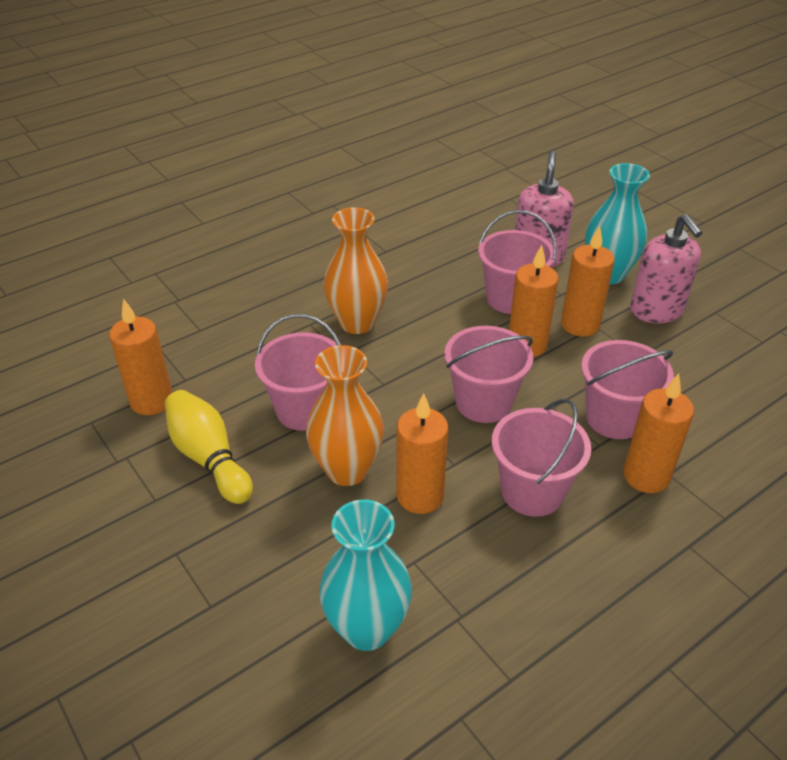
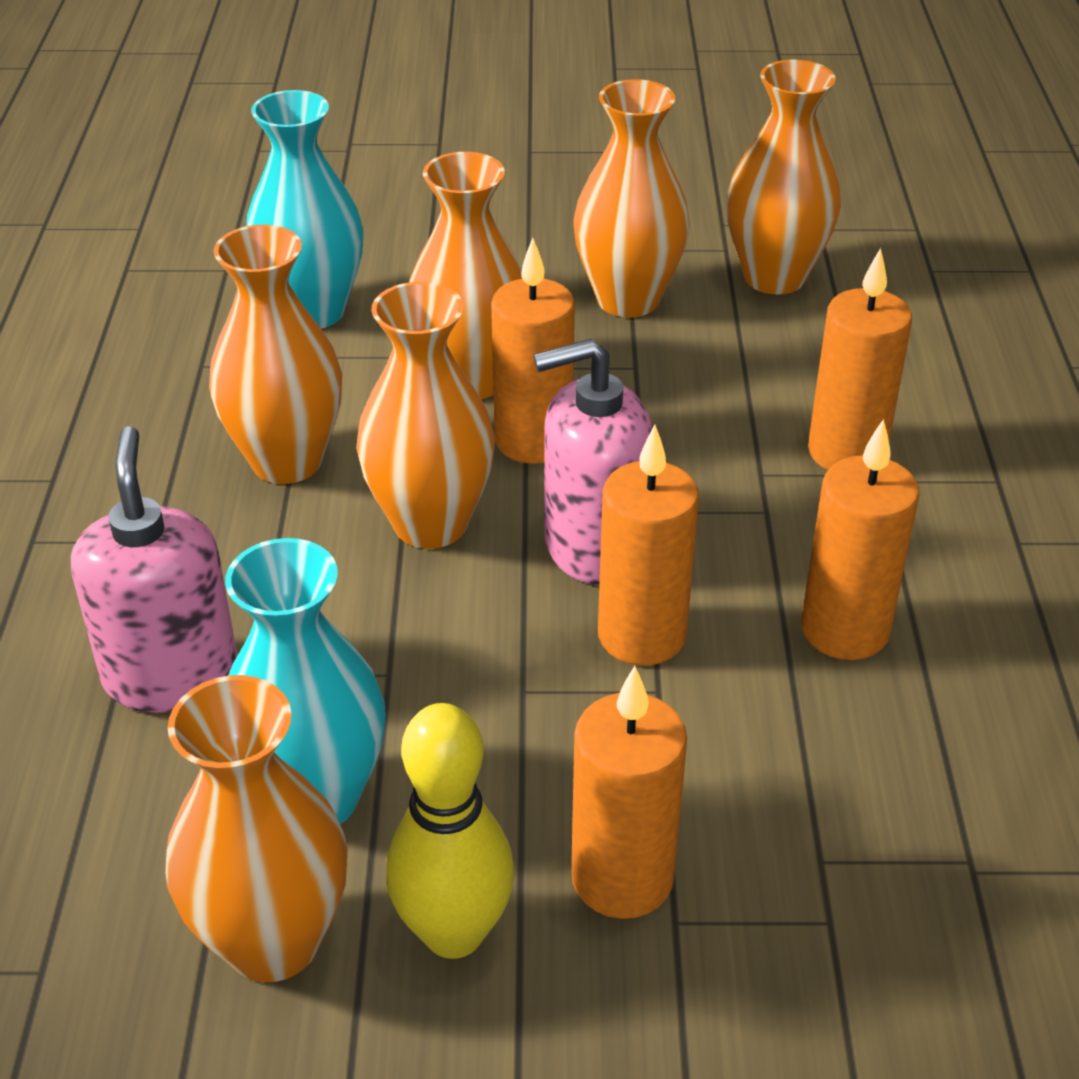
orange vase: [306,345,384,486] [323,207,388,334] = 2 -> [165,675,348,982] [209,225,342,484] [356,282,495,549] [409,152,522,400] [574,79,690,317] [726,59,841,295] = 6
pink bucket: [255,314,341,431] [444,326,533,423] [478,210,557,314] [492,399,591,517] [581,340,674,439] = 5 -> none = 0

